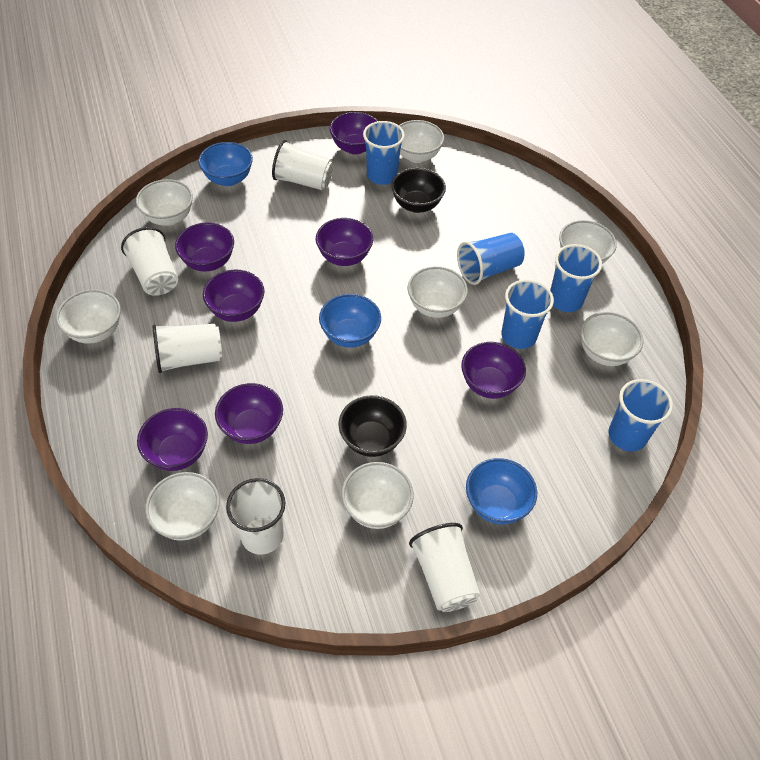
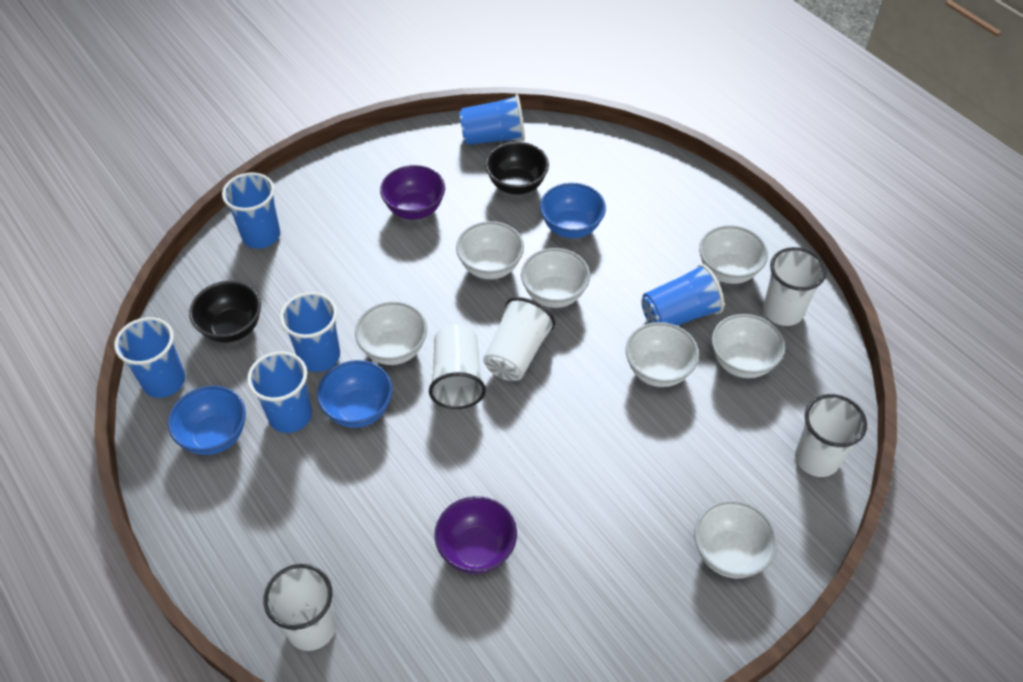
blue cup: [363,121,405,185] [457,233,525,285] [501,279,554,349] [550,244,602,312] [608,379,673,452] = 5 -> [114,317,185,398] [222,173,280,249] [247,351,312,433] [280,292,340,372] [459,94,525,145] [641,264,724,326] = 6
purple bowl: [137,408,208,471] [175,222,234,272] [203,270,264,322] [215,383,283,444] [316,218,373,266] [330,112,377,155] [461,342,526,399] = 7 -> [380,165,445,220] [434,496,517,574] = 2
white bowl: [56,290,121,344] [136,179,193,226] [145,472,220,541] [341,462,414,529] [399,120,444,163] [408,266,468,318] [559,220,617,264] [581,312,643,366] = 8 -> [355,302,427,365] [456,221,524,279] [521,248,590,308] [626,322,699,387] [694,500,778,579] [699,225,768,284] [712,314,785,378] = 7

